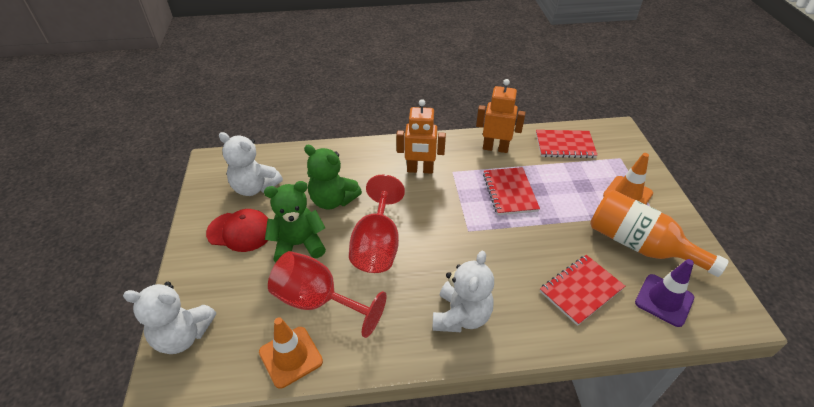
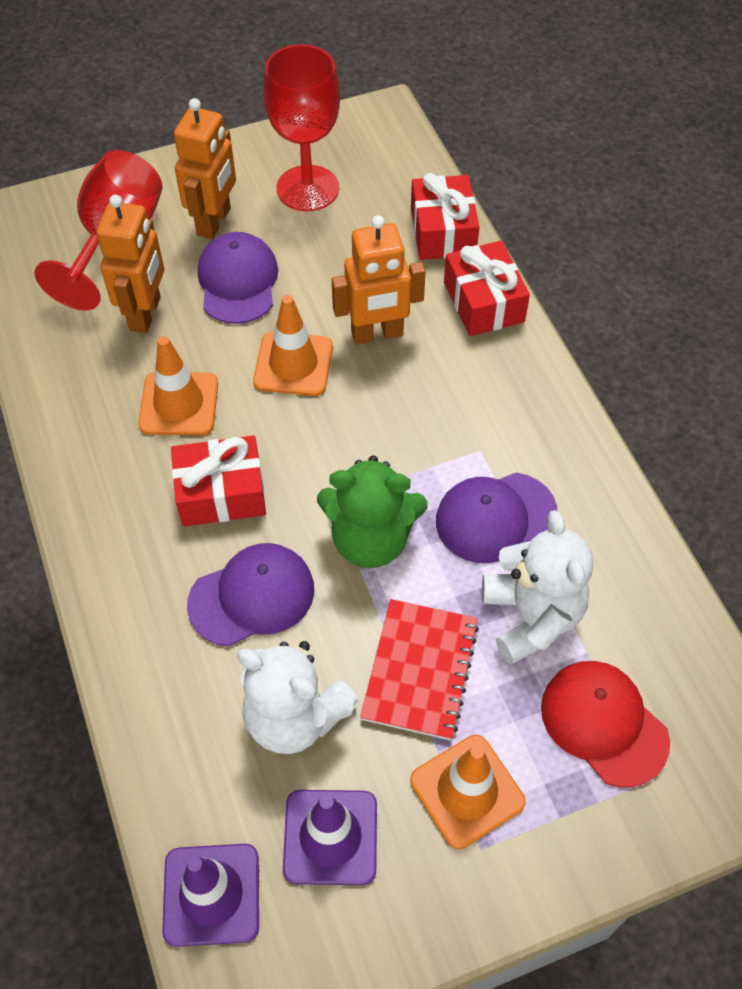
green teddy bear: [264,181,326,263] [304,145,362,210] = 2 -> [317,455,428,568] = 1
orange bottle: [590,190,729,277] = 1 -> none = 0
orange robot: [396,99,446,174] [476,79,526,153] = 2 -> [96,195,164,333] [174,98,236,239] [332,215,426,345] = 3
orange traffic cone: [259,317,323,389] [603,153,653,204] = 2 -> [138,336,218,435] [253,295,333,396] [410,735,526,849] = 3
purple cap: none = 0 -> [187,543,314,647] [198,232,278,324] [436,473,557,563] = 3
purple traffic cone: [635,259,694,327] = 1 -> [162,844,259,947] [283,790,377,885] = 2
red gift: none = 0 -> [171,435,266,527] [411,173,480,260] [444,241,530,336] = 3
red notebook: [483,167,540,215] [536,130,597,158] [540,255,625,326] = 3 -> [360,599,479,740] = 1
white teddy bear: [123,282,216,354] [219,132,283,196] [433,251,494,332] = 3 -> [237,641,358,754] [482,510,593,665] = 2

